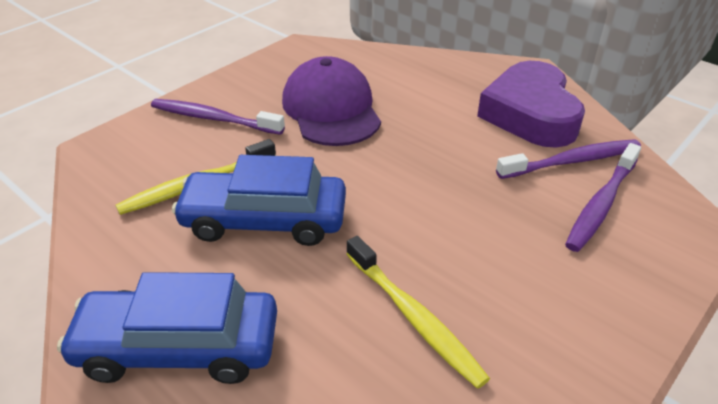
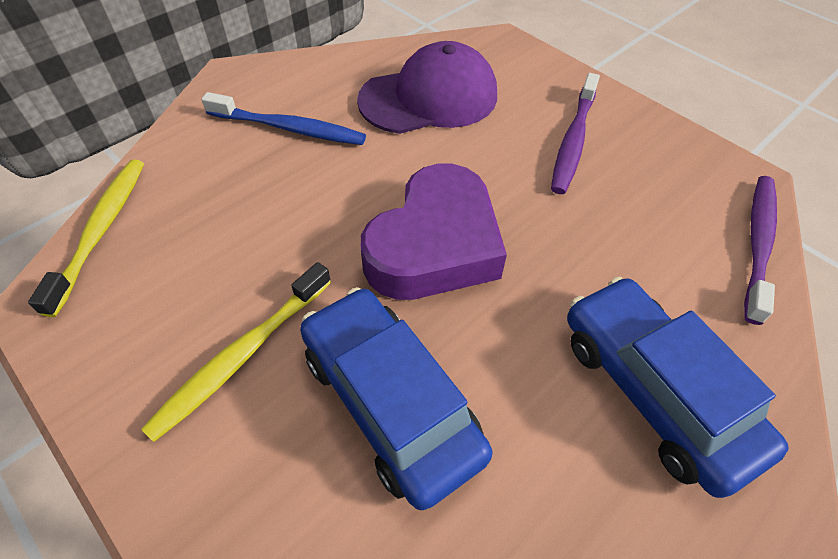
blue toothbrush: none = 0 -> [201,92,366,145] = 1
purple toothbrush: [151,99,285,135] [496,139,641,179] [565,143,641,252] = 3 -> [551,73,600,194] [744,176,777,325] = 2

